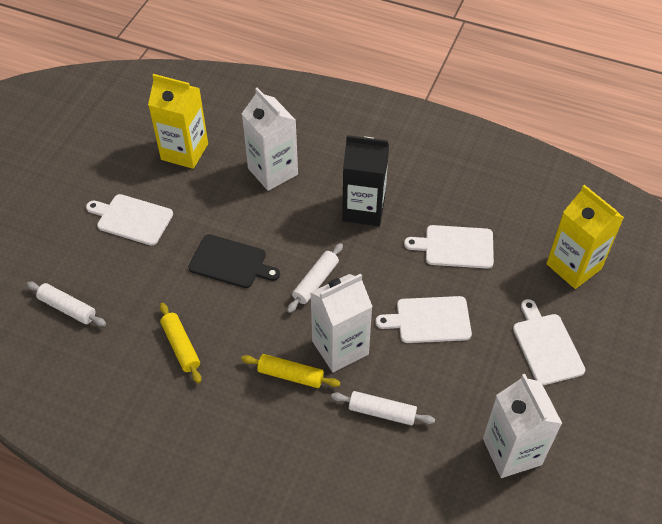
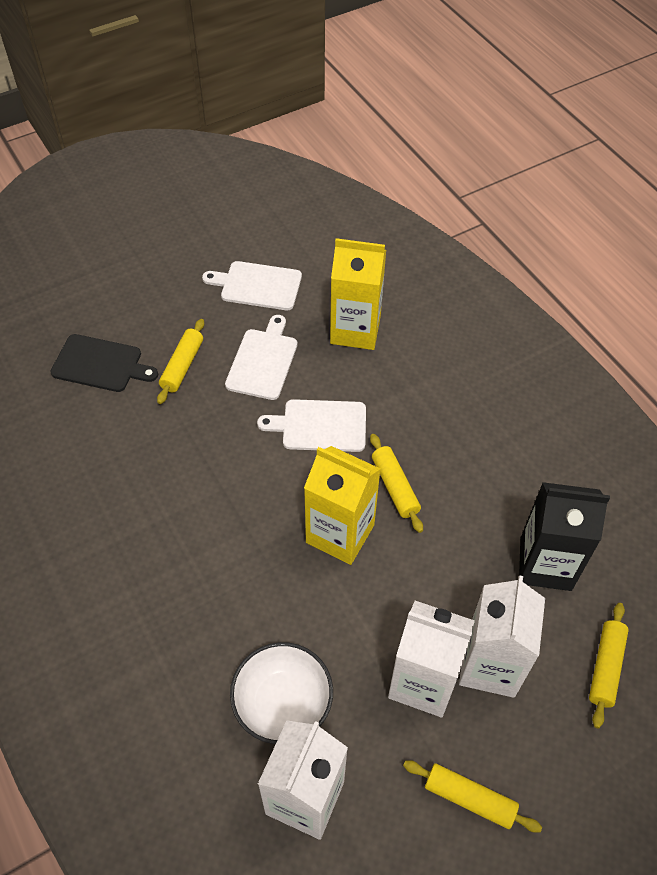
white bowl: none = 0 -> [230,642,333,744] = 1
white cutting board: [86,194,173,245] [375,296,472,343] [404,225,494,269] [513,299,585,385] = 4 -> [202,261,302,310] [225,315,298,400] [257,399,366,452] = 3
white rolling pin: [26,282,106,326] [287,243,343,313] [331,391,435,426] = 3 -> none = 0
yellow rolling pin: [160,303,201,383] [241,354,341,388] = 2 -> [157,319,204,404] [370,434,423,533] [403,760,542,833] [589,603,629,728] = 4

